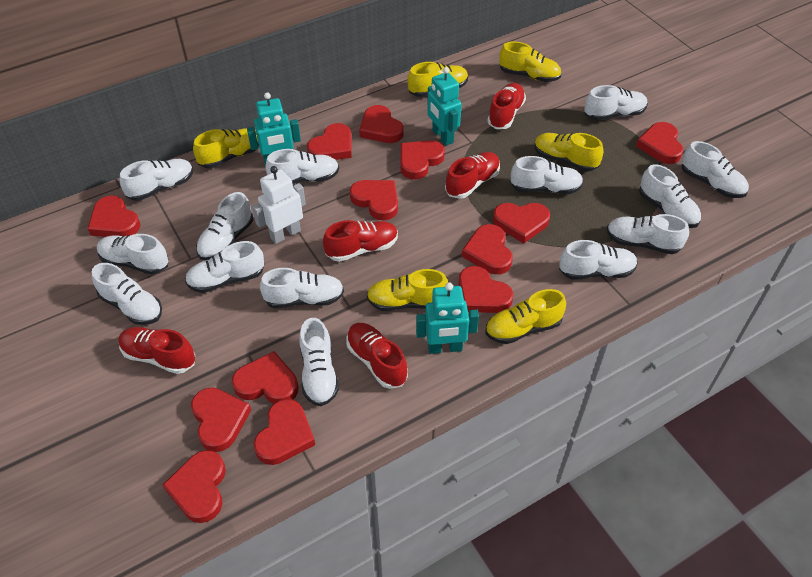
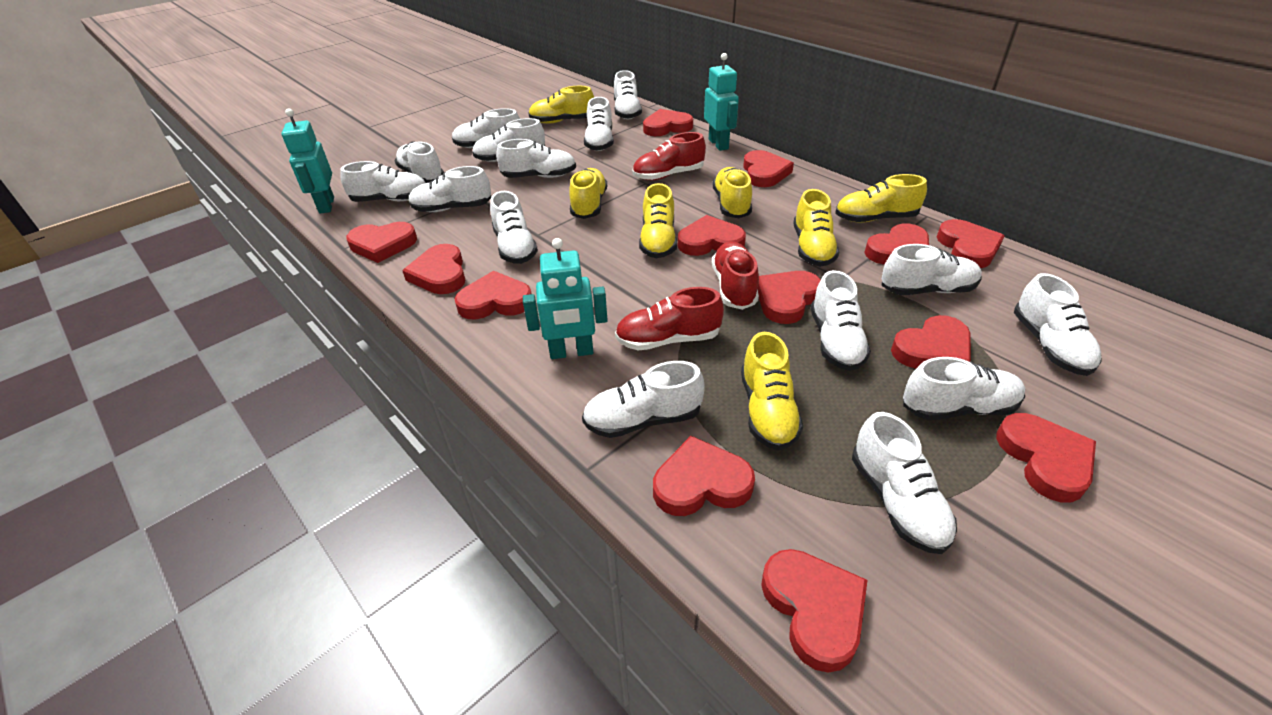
red shoe: [118,327,195,374] [323,220,398,262] [346,323,408,389] [445,152,500,199] [487,83,526,129] = 5 -> [615,287,724,350] [632,132,706,180] [712,241,759,310] = 3
white robot: [252,166,306,244] = 1 -> none = 0
white shoe: [92,263,162,325] [97,234,168,275] [120,159,193,201] [185,241,264,293] [196,192,253,260] [260,268,344,308] [265,149,339,184] [299,318,339,406] [510,156,583,194] [559,240,638,280] [584,85,648,120] [607,214,689,254] [639,164,701,228] [682,141,749,198] = 14 -> [340,161,426,202] [395,142,444,183] [408,166,491,212] [452,108,520,148] [472,118,545,162] [490,191,538,264] [496,139,576,178] [582,361,705,438] [584,97,614,151] [614,70,642,119] [811,270,871,371] [852,412,957,554] [882,244,982,295] [903,357,1025,420] [1014,273,1102,376] = 15
yellow shoe: [193,128,259,168] [367,269,448,311] [407,62,468,97] [485,289,566,344] [499,42,561,82] [534,133,603,171] = 6 -> [529,86,594,124] [569,168,607,219] [639,183,677,258] [712,167,752,218] [741,332,803,450] [793,189,839,267] [835,174,927,223] = 7

